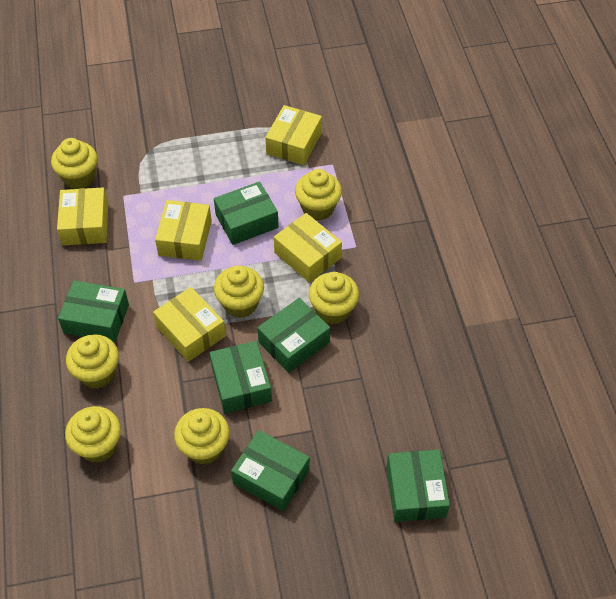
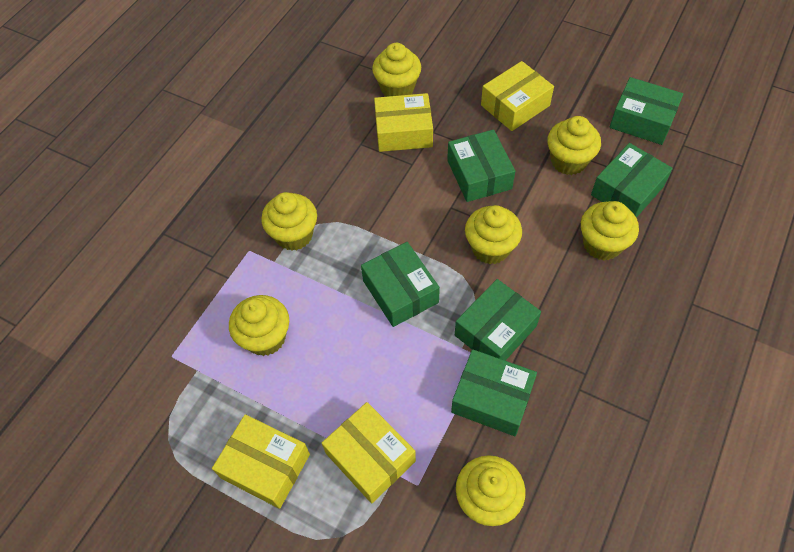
yellow box: [57,187,108,246] [153,287,226,362] [155,200,212,261] [265,105,322,165] [274,213,342,283] = 5 -> [212,414,310,509] [322,402,416,503] [374,93,433,152] [481,61,554,131] = 4

